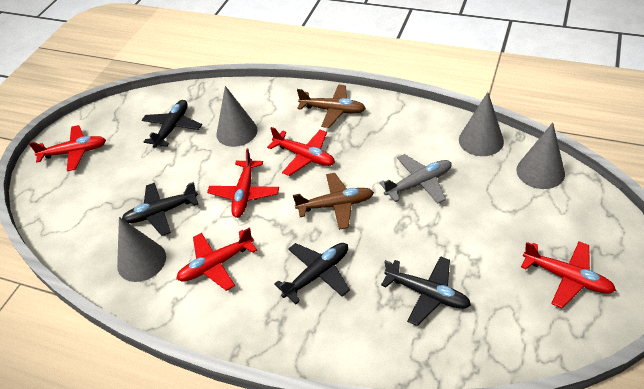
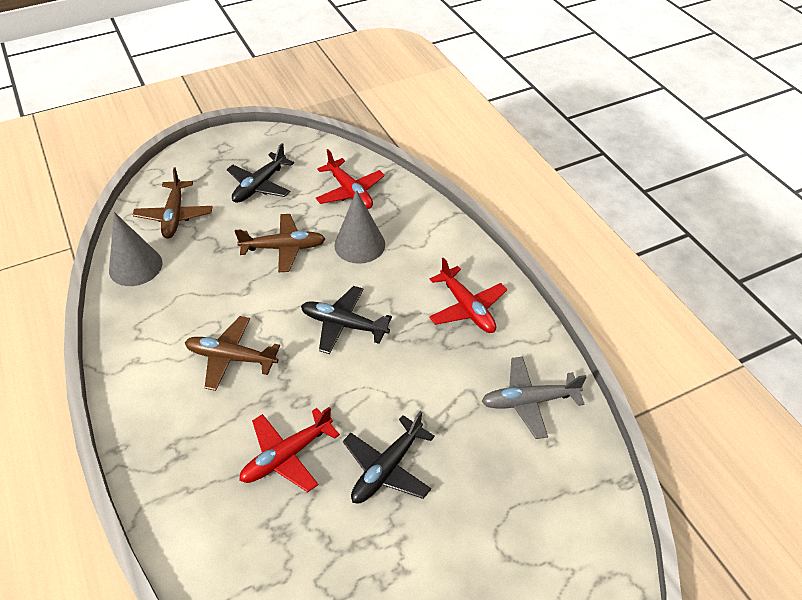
black plane: [122,182,198,236] [142,100,202,148] [274,243,350,304] [381,256,471,326] = 4 -> [227,143,294,203] [301,286,392,354] [343,411,435,503] = 3
brown plane: [293,173,374,230] [297,85,366,128] = 2 -> [132,167,213,239] [185,316,280,391] [235,214,325,272] = 3
grey cone: [117,217,166,282] [217,86,258,147] [459,92,504,156] [516,122,565,189] = 4 -> [109,212,162,286] [334,190,385,264] = 2
red plane: [29,125,106,171] [176,227,257,291] [207,149,279,218] [267,127,335,176] [521,241,616,308] = 5 -> [239,407,340,492] [316,149,385,209] [429,257,507,333] = 3

